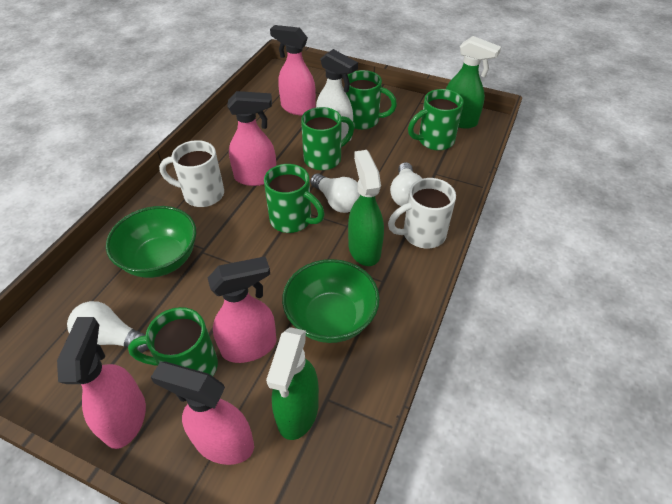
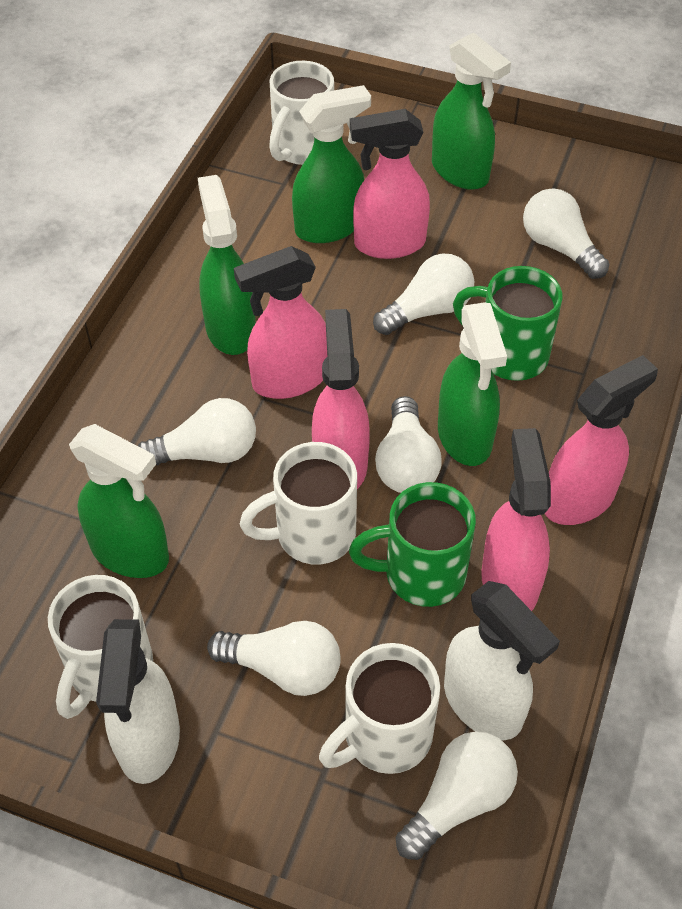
green bowl: [106,206,196,278] [282,259,380,343] = 2 -> none = 0
green mug: [128,307,218,376] [264,164,325,233] [301,107,354,170] [345,70,397,130] [408,89,464,150] = 5 -> [349,482,476,607] [453,266,562,381] = 2
green spray bottle: [266,327,319,440] [348,150,384,266] [446,36,501,129] = 3 -> [69,424,169,578] [198,175,256,355] [292,85,371,243] [432,32,511,190] [438,303,507,466] = 5
white light bulb: [67,301,149,353] [310,173,360,213] [390,162,422,206] = 3 -> [138,398,256,465] [207,621,341,696] [373,254,474,335] [375,396,442,493] [396,732,518,860] [523,188,609,279] = 6
white mug: [159,140,224,207] [388,178,456,248] = 2 -> [48,575,153,719] [240,442,357,564] [269,61,334,165] [319,643,440,774] = 4
white spray bottle: [316,49,358,142] = 1 -> [96,619,180,784] [444,581,560,740] = 2

